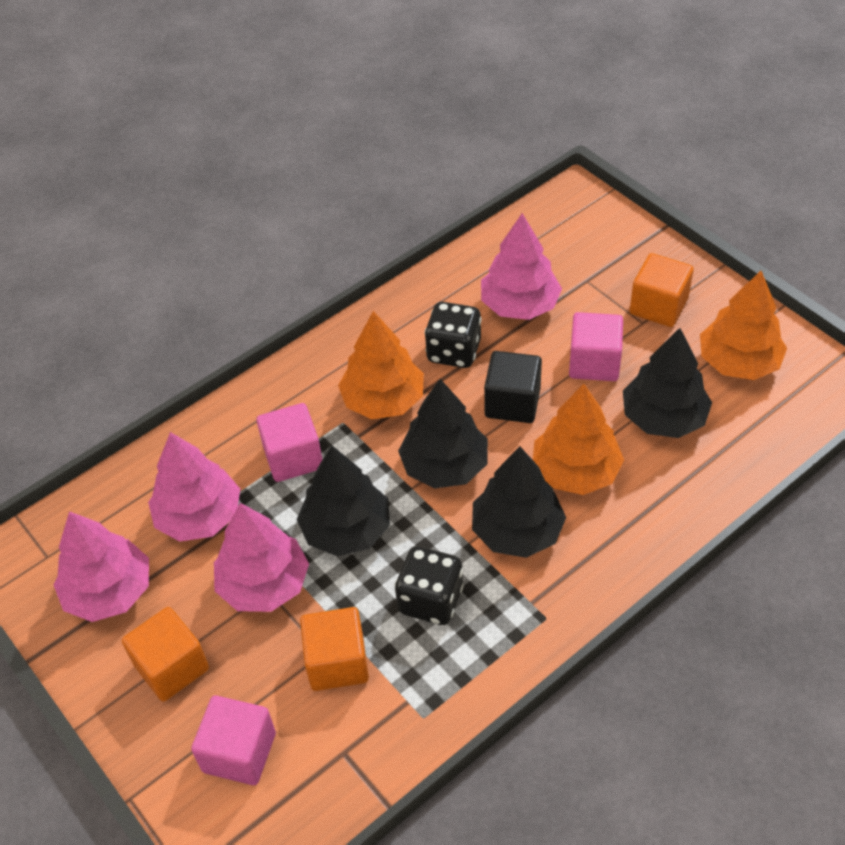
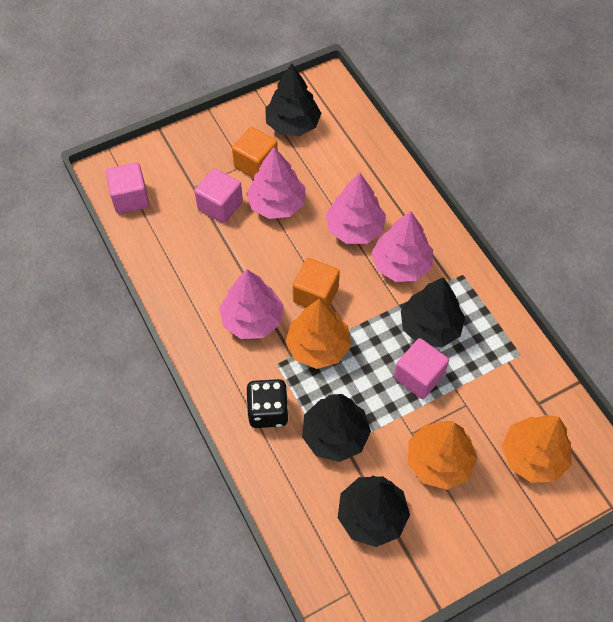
black cube: [484,351,542,423] = 1 -> none = 0
black dice: [395,546,464,625] [424,302,482,368] = 2 -> [247,379,289,428] = 1
orange cube: [122,607,209,702] [300,607,369,691] [630,253,694,327] = 3 -> [232,127,278,178] [293,258,340,307] = 2

